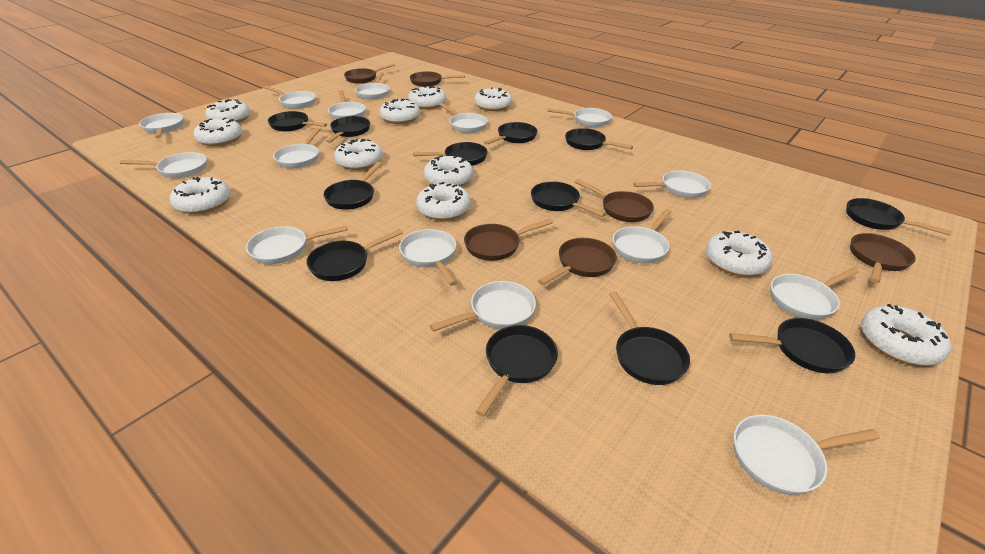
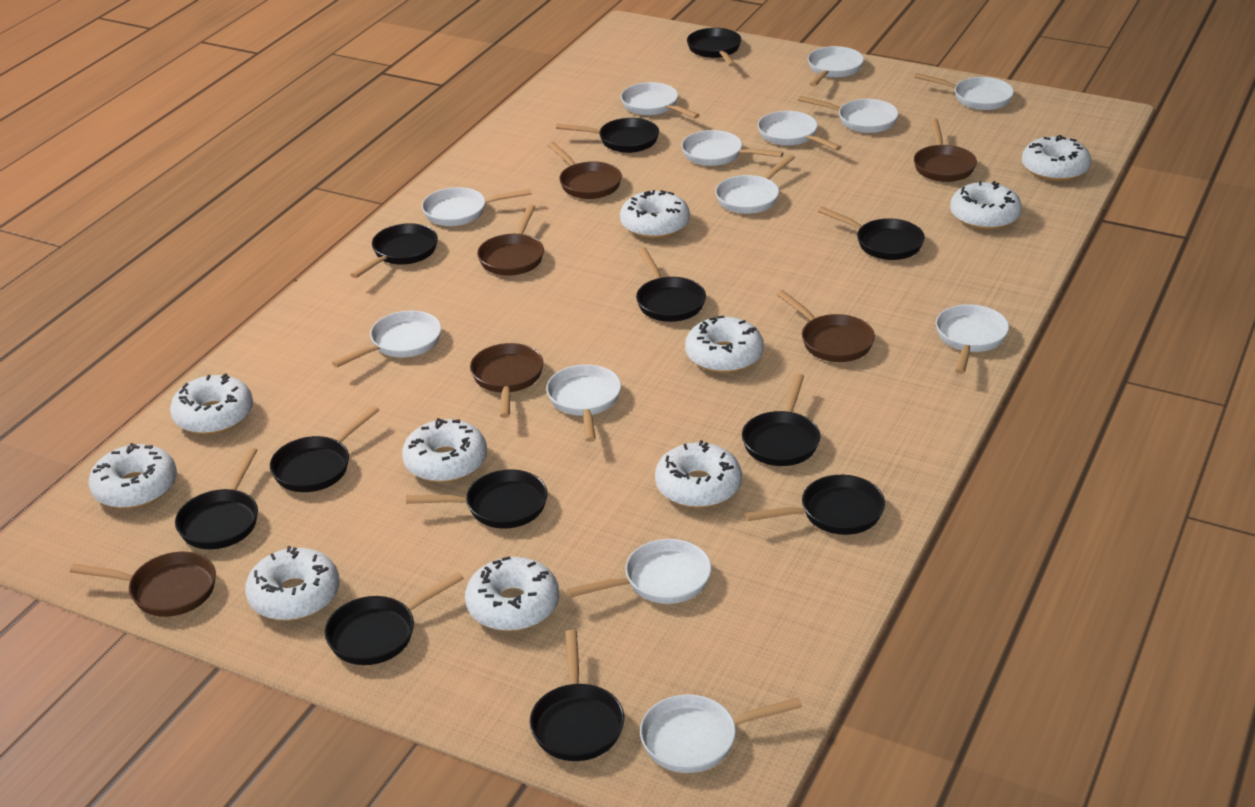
white donut: [170,177,231,214] [194,118,242,146] [205,99,250,123] [334,139,383,170] [379,99,420,124] [408,86,446,109] [416,182,471,221] [424,156,473,187] [474,87,512,111] [706,231,773,276] [861,304,951,366] = 11 -> [89,443,177,509] [170,373,253,435] [245,546,340,621] [402,418,487,483] [465,556,559,631] [620,190,690,239] [655,440,742,508] [685,316,764,373] [950,181,1022,230] [1022,135,1091,181] = 10
white pan: [120,152,207,178] [139,113,183,138] [246,226,348,264] [264,86,316,109] [273,128,321,168] [328,90,366,119] [355,72,390,100] [399,229,457,286] [430,281,536,332] [439,103,488,133] [547,108,612,127] [613,209,672,264] [633,170,711,198] [734,415,880,495] [770,267,860,320] = 15 -> [332,311,441,368] [422,187,532,226] [546,364,621,442] [567,539,711,604] [621,82,700,118] [640,694,802,773] [681,130,783,166] [715,154,795,214] [758,111,841,150] [798,96,899,133] [808,46,864,87] [914,73,1014,110] [936,304,1009,374] = 13

